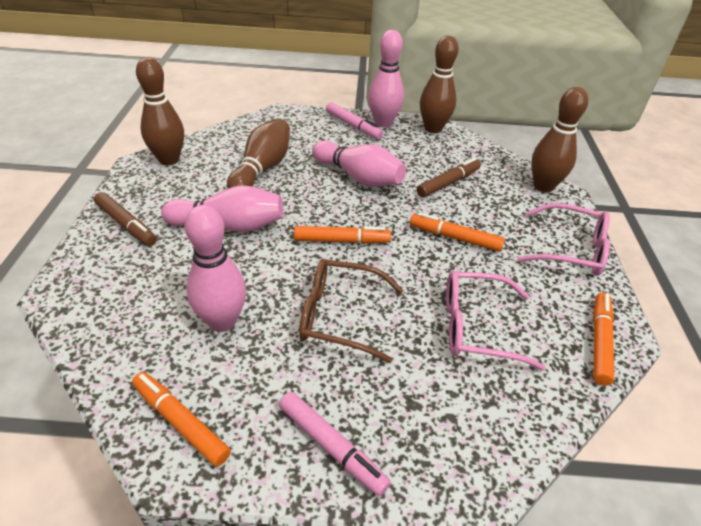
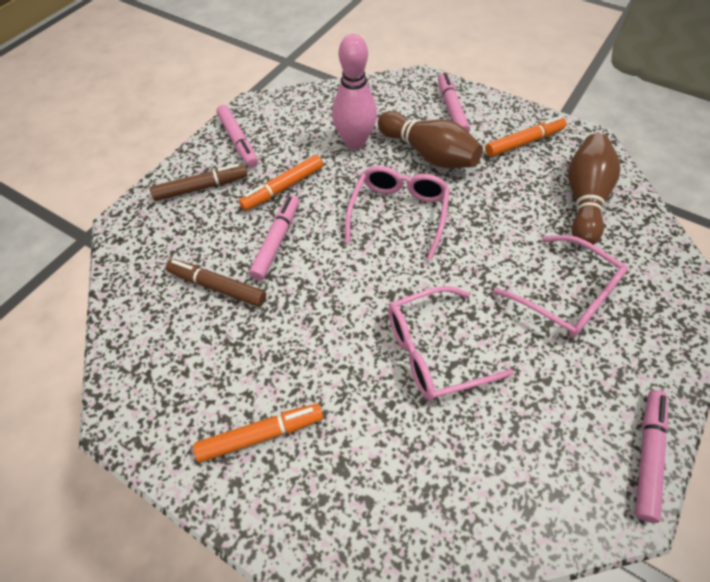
brown bowling pin: [136,57,184,165] [227,118,290,189] [420,36,459,133] [531,87,588,192] = 4 -> [378,111,483,168] [568,133,621,245] = 2
brown glasses: [299,259,403,363] = 1 -> none = 0
orange marker: [132,372,231,467] [294,226,391,244] [410,212,505,252] [593,292,614,386] = 4 -> [193,403,323,462] [239,155,323,211] [485,116,566,157] = 3
pink bowling pin: [161,185,283,232] [185,205,246,332] [312,140,406,187] [368,30,404,127] = 4 -> [332,34,377,150] = 1
pink glasses: [446,271,546,371] [517,203,610,276] = 2 -> [345,166,450,261] [388,286,514,400] [494,235,628,338] = 3
pink marker: [279,392,391,496] [326,102,383,139] = 2 -> [216,105,258,167] [249,195,299,280] [438,73,470,132] [635,390,668,523] = 4

